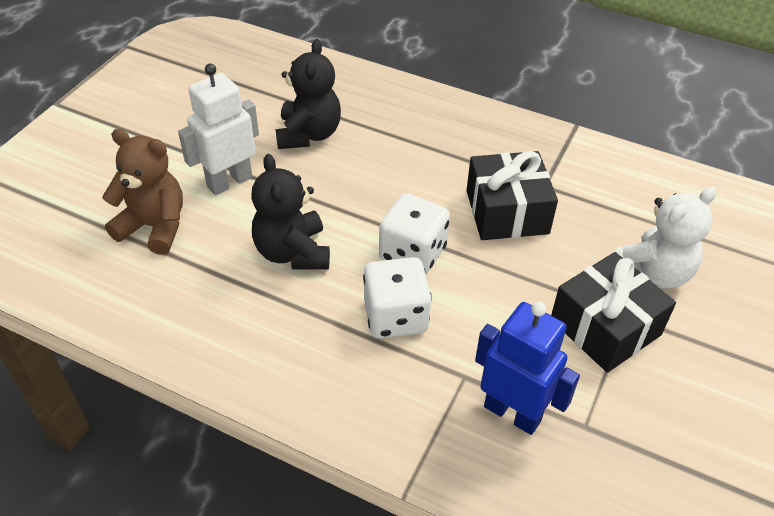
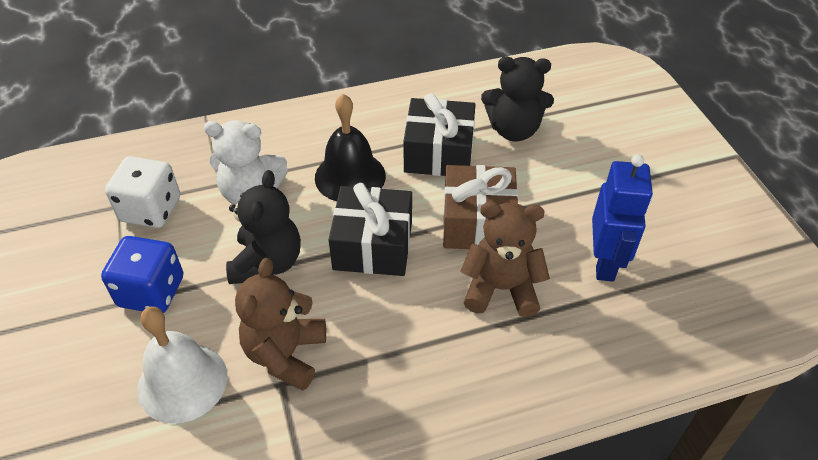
black bell: none = 0 -> [315,94,386,201] = 1
blue dice: none = 0 -> [101,236,183,313] = 1
brown gift: none = 0 -> [443,165,518,249] = 1
brown teddy bear: [102,129,183,255] = 1 -> [235,258,326,391] [460,202,550,317] = 2
white bell: none = 0 -> [137,307,228,424] = 1
white dice: [363,257,432,339] [379,193,450,274] = 2 -> [105,156,180,228] = 1
white robot: [178,63,259,195] = 1 -> none = 0

